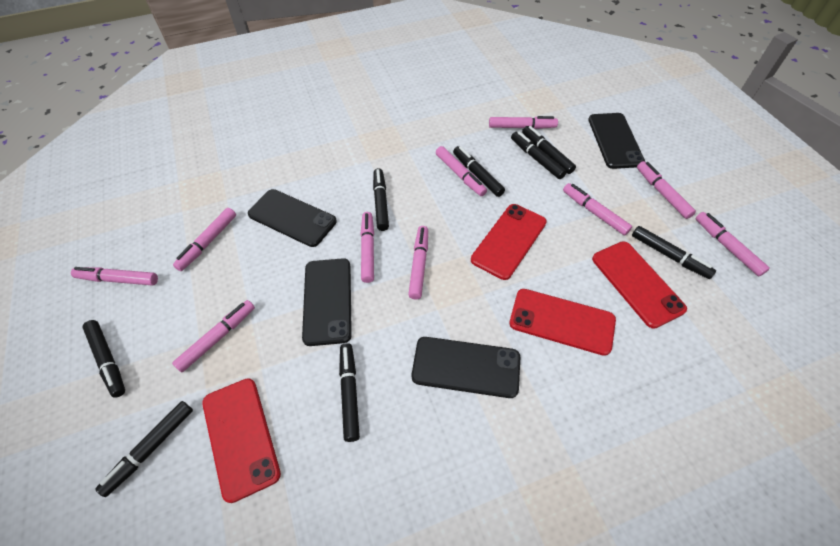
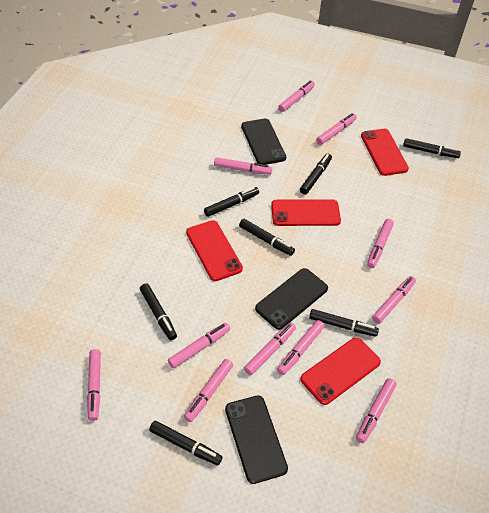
black marker: [82,320,125,398] [95,401,193,497] [339,343,360,442] [373,168,389,231] [453,146,505,197] [511,132,567,179] [522,126,576,174] [632,226,716,279] = 8 -> [140,283,177,340] [149,421,222,465] [204,187,259,217] [239,219,295,256] [300,154,332,195] [309,309,379,337] [403,138,461,158] = 7
black phone: [248,189,337,247] [302,258,352,346] [412,337,520,398] [588,113,645,169] = 4 -> [225,395,288,484] [241,119,286,165] [255,268,328,330] = 3
pink marker: [71,267,158,285] [172,300,255,372] [173,208,236,271] [360,212,374,283] [408,226,428,299] [436,146,487,196] [489,116,558,129] [563,183,632,235] [637,161,696,219] [696,212,770,276] = 10 -> [87,349,101,421] [168,323,230,368] [184,359,233,422] [214,157,272,175] [244,322,296,375] [277,320,325,375] [278,81,315,112] [316,113,357,145] [356,378,396,443] [367,219,394,268] [372,276,416,324] = 11

